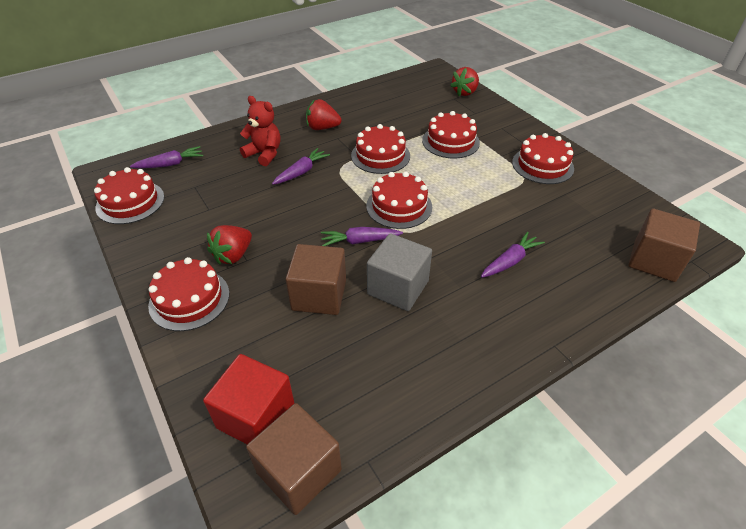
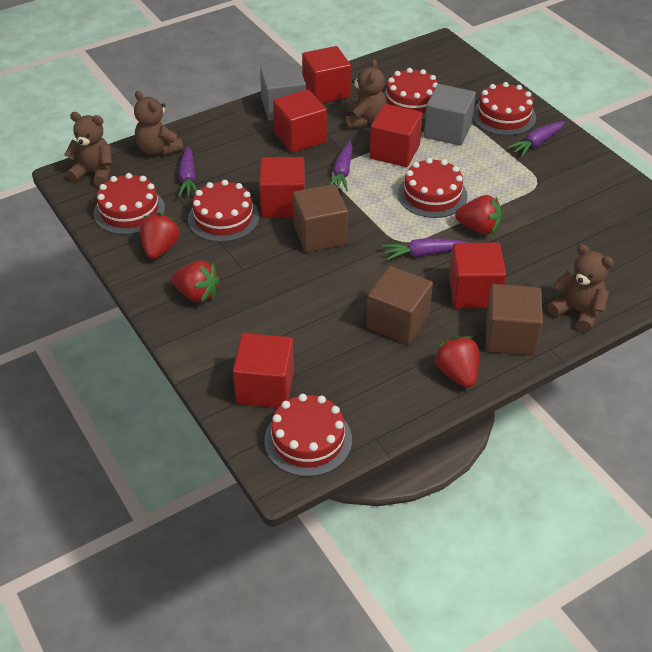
brown teddy bear: none = 0 -> [64,112,112,187] [134,91,184,155] [345,59,386,128] [548,244,614,332] = 4
grey cube: [367,233,432,311] = 1 -> [260,63,306,121] [424,84,476,145] = 2
red cube: [203,354,295,444] = 1 -> [233,333,294,408] [259,157,305,217] [273,89,327,153] [302,46,351,103] [370,104,422,167] [449,243,506,308] = 6
red strawberry: [207,225,252,265] [306,99,342,130] [450,67,479,96] = 3 -> [140,212,180,259] [171,260,220,302] [433,336,479,388] [455,195,501,234] = 4
red teddy bear: [240,96,281,166] = 1 -> none = 0

